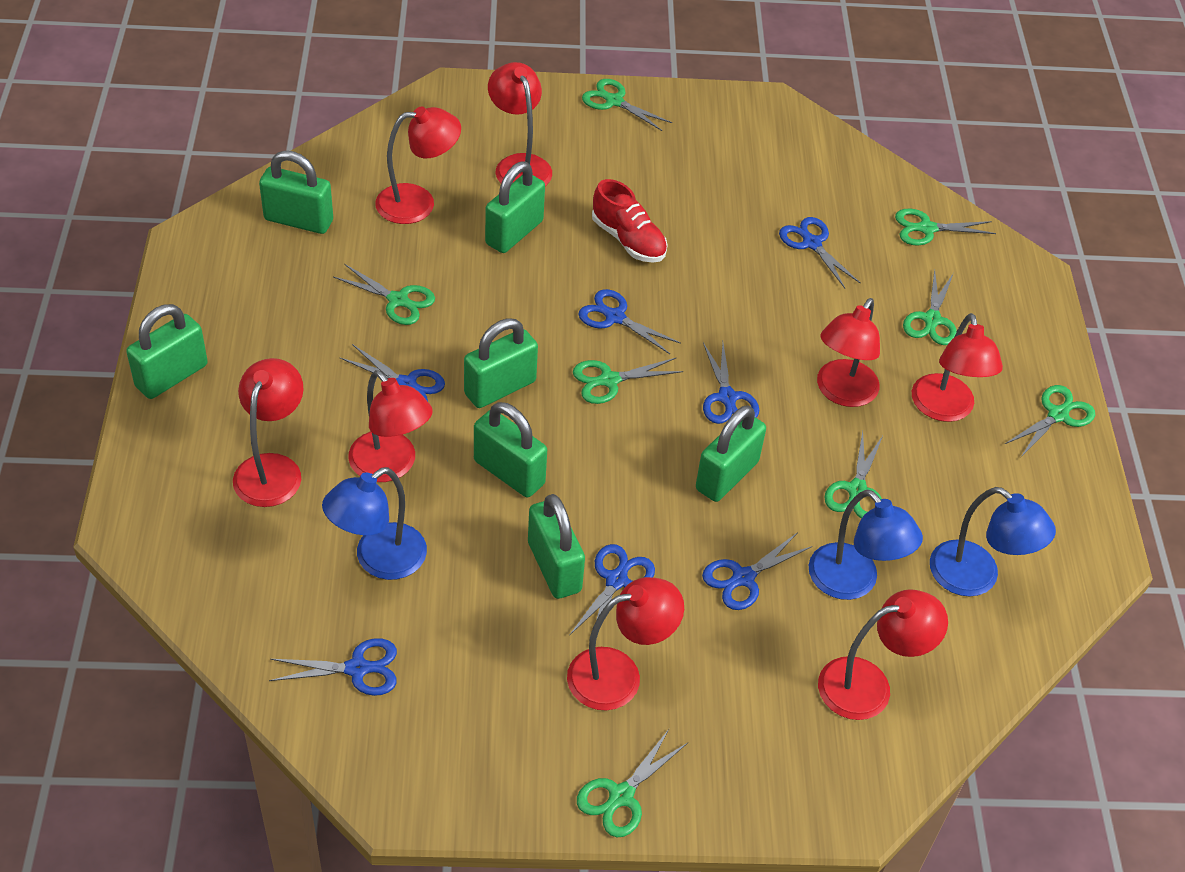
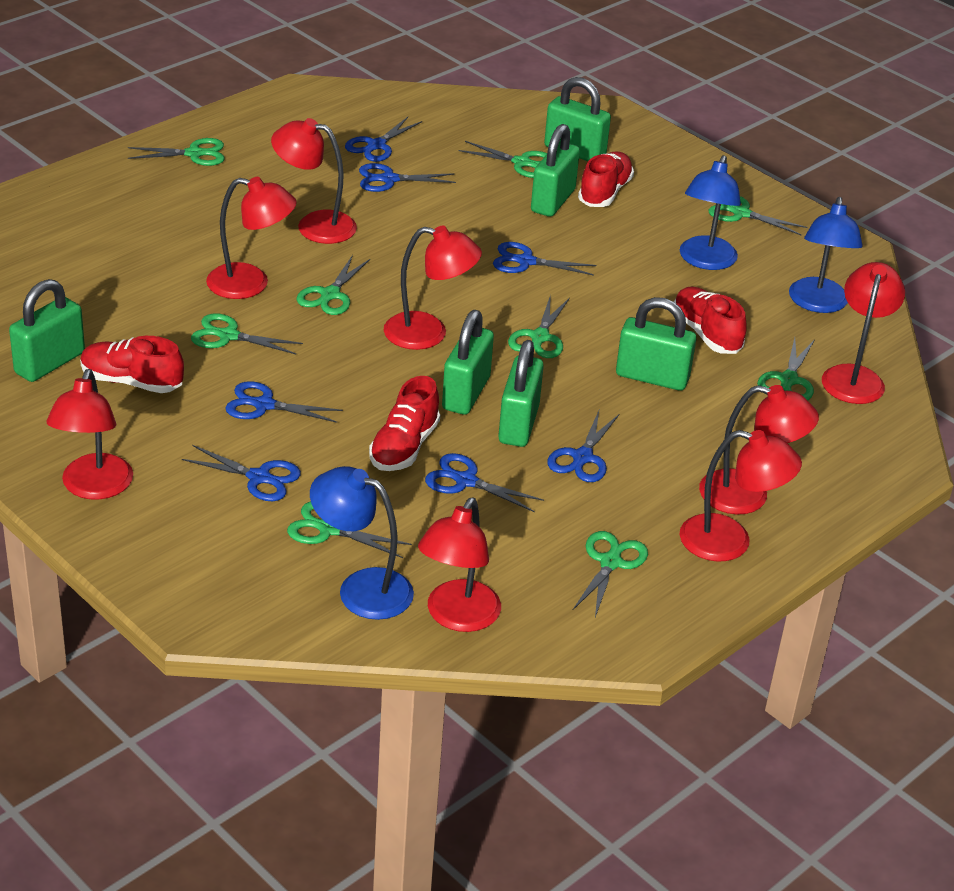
green padlock: [126,304,208,399] [259,151,333,234] [464,318,538,408] [474,402,547,497] [485,162,545,253] [528,494,585,599] [696,405,766,502] = 7 -> [9,279,85,382] [442,310,494,415] [498,340,544,447] [531,124,580,217] [544,77,611,161] [616,297,696,391] = 6
green scissors: [333,264,435,325] [573,358,683,404] [577,729,688,837] [582,79,672,131] [824,431,883,519] [895,209,996,246] [903,269,957,345] [1005,385,1095,457] = 8 -> [128,138,225,166] [191,314,303,354] [287,502,412,558] [296,255,370,315] [458,141,547,178] [508,295,570,358] [572,531,648,617] [709,196,807,235] [757,338,815,400] = 9
red shoe: [592,179,668,263] = 1 -> [80,336,184,393] [369,376,440,471] [578,151,634,207] [674,287,746,354] = 4

